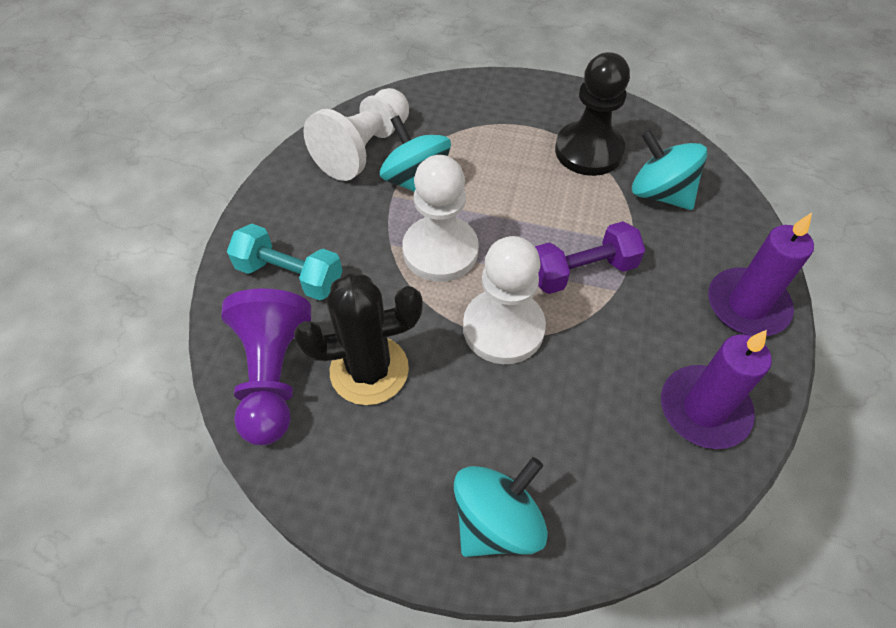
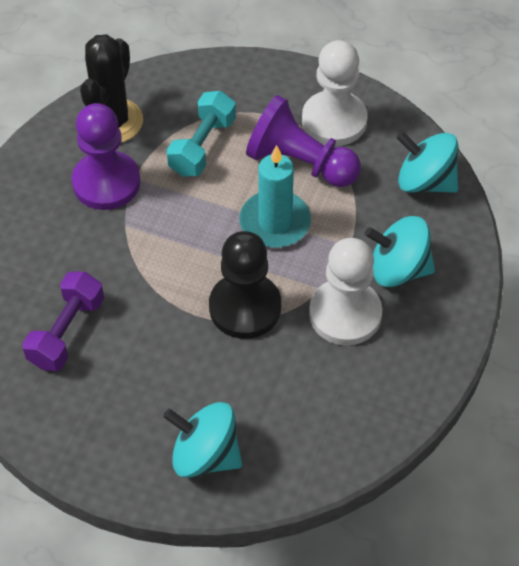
purple candle: [661,330,772,449] [708,213,814,336] = 2 -> none = 0
purple pawn: [221,288,311,445] = 1 -> [72,103,140,210] [246,95,361,187] = 2
turquoise candle: none = 0 -> [239,145,311,248] = 1
white pawn: [303,88,409,181] [402,155,479,282] [463,236,546,364] = 3 -> [302,40,368,146] [309,238,382,346] = 2

